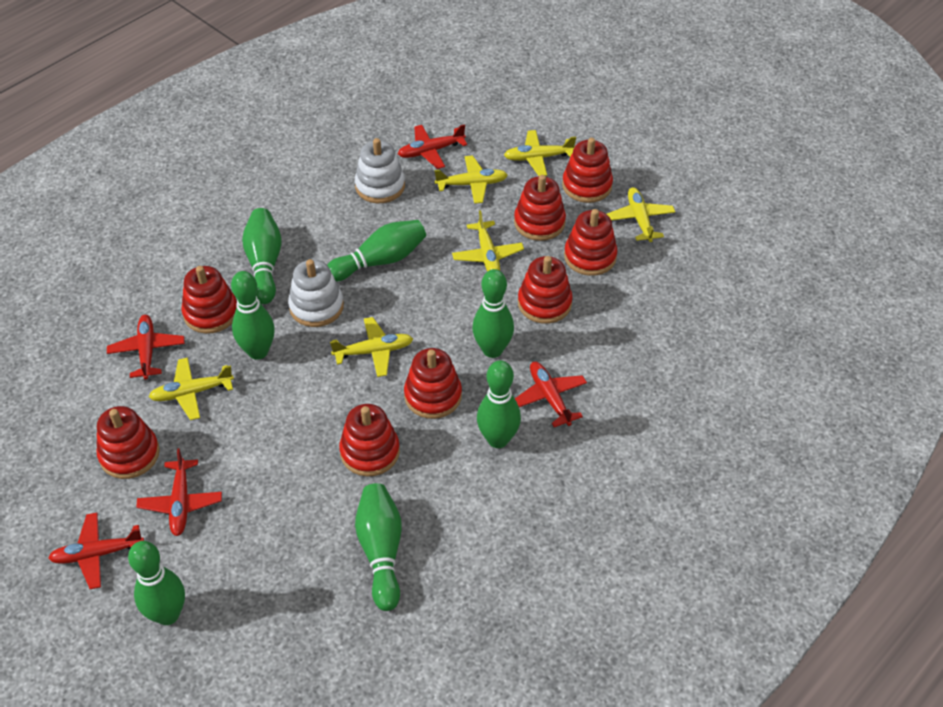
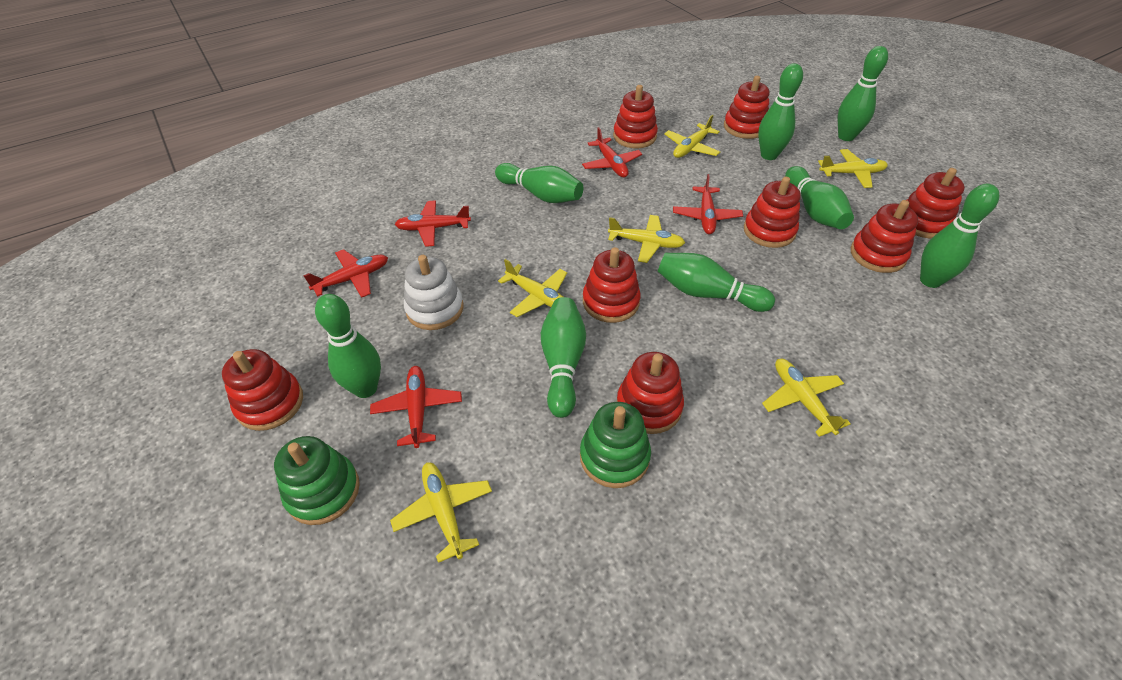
green bowling pin: [128,541,185,625] [231,271,275,360] [242,208,282,304] [327,220,426,282] [355,483,402,611] [472,269,514,358] [477,360,521,448] = 7 -> [315,294,381,398] [495,163,583,203] [541,297,586,418] [658,253,775,312] [758,63,803,160] [785,166,854,229] [838,46,888,141] [920,184,999,288] = 8
green stacking toy: none = 0 -> [274,436,360,525] [580,402,651,488] = 2
white stacking toy: [288,259,344,327] [355,138,405,203] = 2 -> [404,255,463,330] = 1

